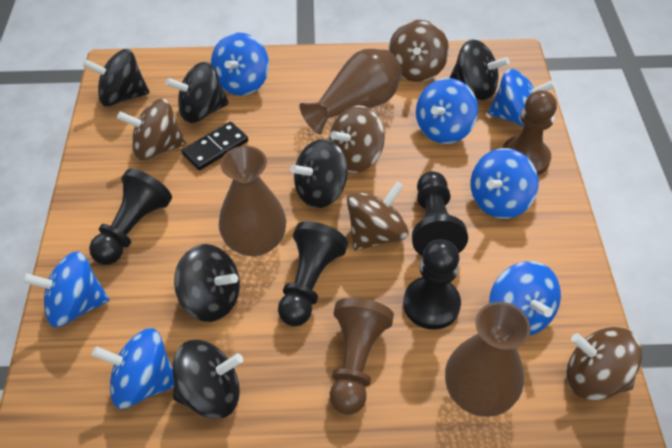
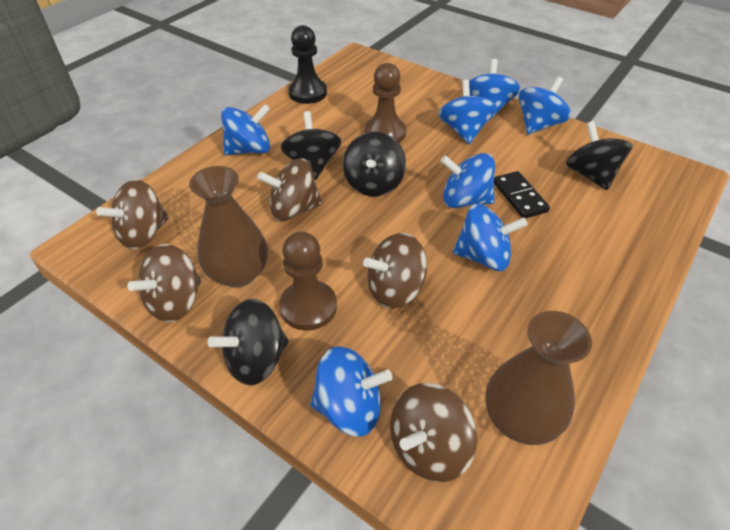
black pawn: [89,169,172,265] [278,221,348,326] [403,239,461,330] [412,171,468,256] = 4 -> [288,25,327,104] = 1
black spinning top: [83,49,150,107] [165,62,229,123] [173,340,243,419] [174,244,240,322] [290,139,348,208] [449,39,510,100] = 6 -> [208,299,289,385] [280,111,342,180] [343,132,406,196] [566,121,632,190] = 4
brown vase: [219,146,286,256] [299,49,402,134] [445,302,531,417] = 3 -> [189,166,268,288] [485,311,592,445] = 2

